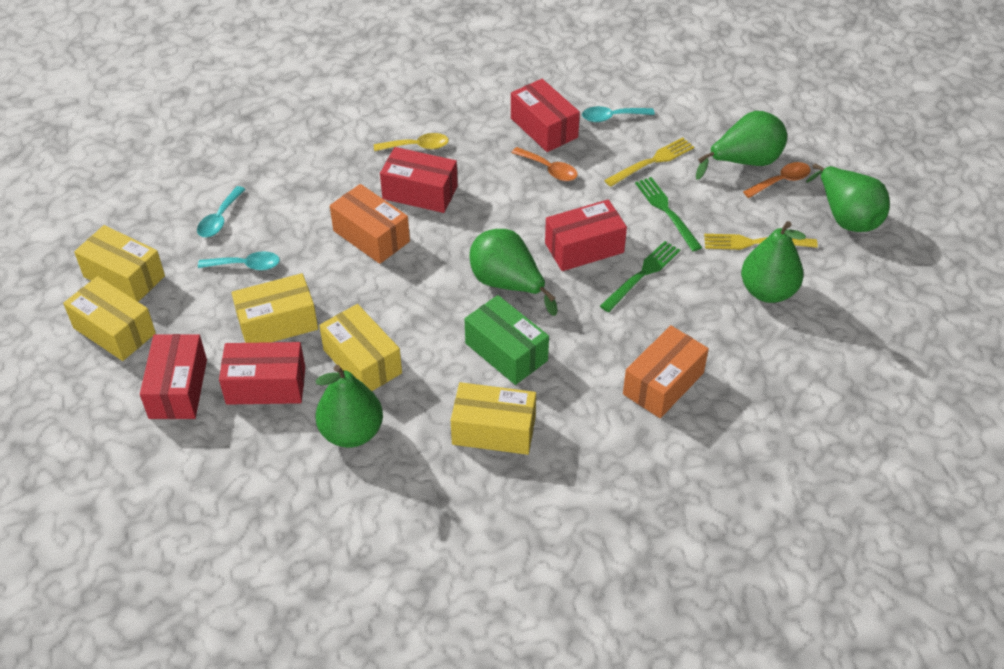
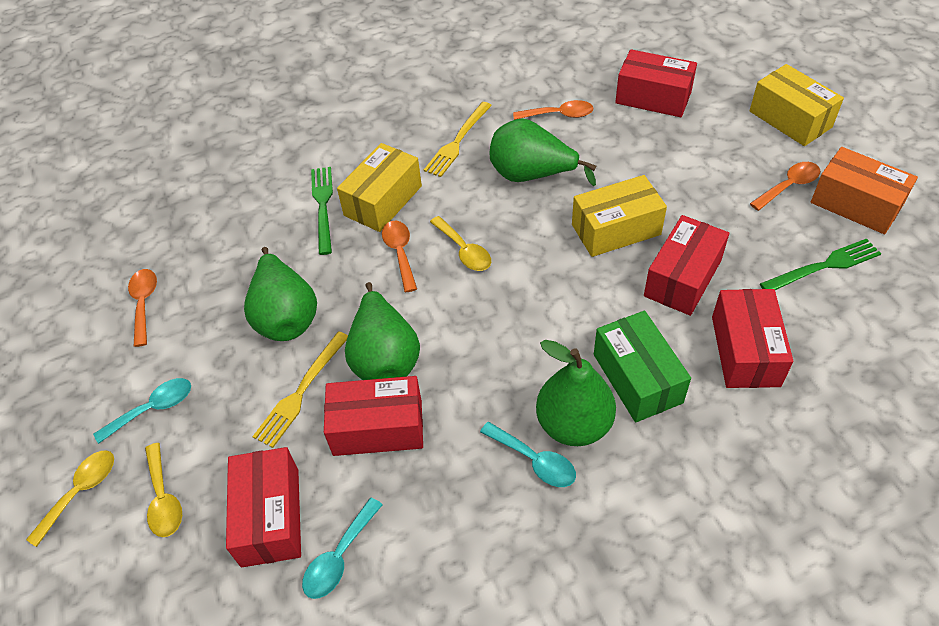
green pear: [315,365,383,448] [469,229,558,316] [696,111,787,180] [741,221,806,303] [806,163,890,232] = 5 -> [244,247,317,341] [345,282,420,380] [490,118,596,186] [536,340,616,446] = 4
orange box: [330,184,410,264] [623,325,709,418] = 2 -> [811,147,918,234] = 1
orange spoon: [511,147,578,181] [743,162,811,198] = 2 -> [128,269,157,347] [382,221,417,292] [513,100,594,120] [750,162,820,211] = 4
yellow box: [63,276,156,361] [74,225,165,302] [232,273,318,343] [319,304,402,391] [451,382,536,455] = 5 -> [337,143,422,232] [572,175,667,257] [750,64,844,146] = 3
yellow spoon: [374,133,449,151] = 1 -> [26,450,114,547] [145,443,182,537] [430,216,491,271] = 3

